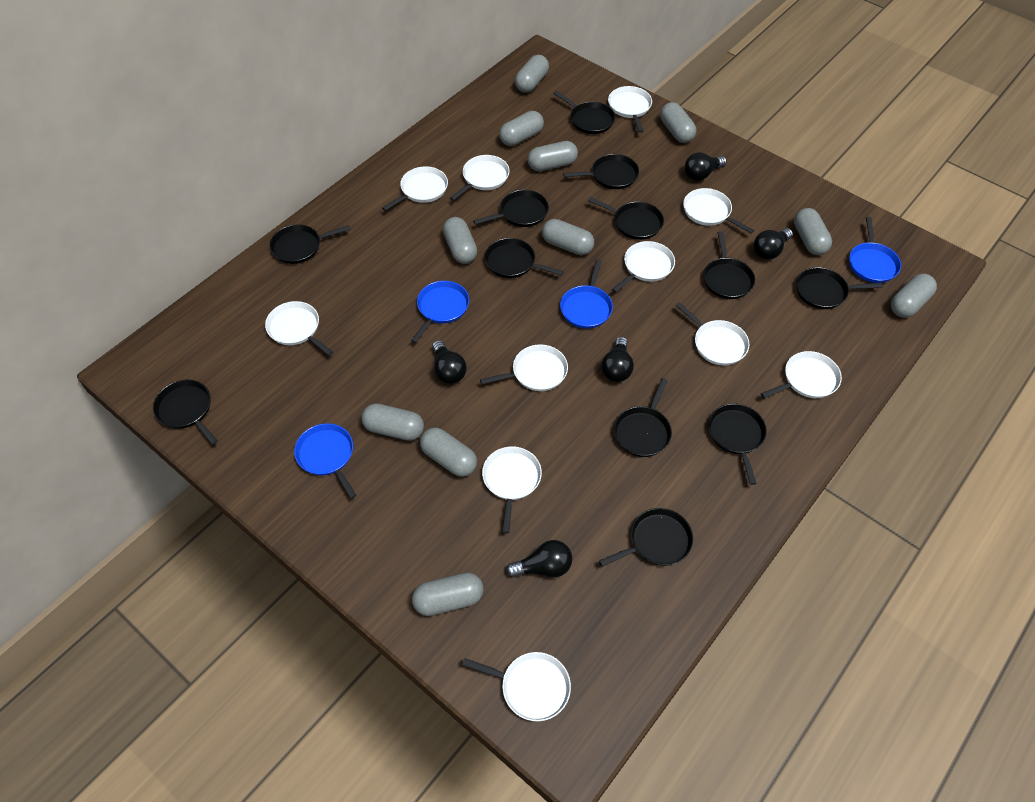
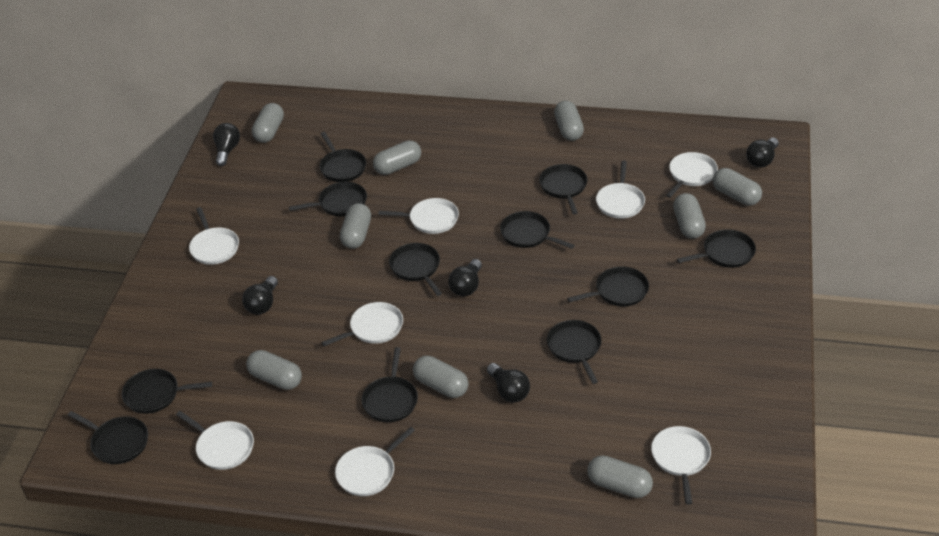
black pan: [153,380,218,445] [269,224,351,264] [473,190,549,227] [485,238,564,278] [553,91,615,134] [563,154,639,189] [588,197,664,240] [599,508,693,567] [614,378,672,457] [703,231,755,299] [708,404,767,485] [796,267,883,309] = 12 -> [67,411,148,464] [122,369,212,414] [289,182,367,217] [319,132,366,182] [361,347,418,422] [389,243,442,296] [500,211,575,249] [539,164,587,214] [547,320,602,384] [567,266,649,306] [677,229,756,268] = 11
blue pan: [294,423,357,499] [411,281,469,343] [560,259,613,329] [849,217,901,283] = 4 -> none = 0
grey capsule: [361,403,424,441] [412,573,484,616] [420,427,477,477] [443,217,477,264] [499,111,544,146] [515,55,549,93] [528,141,578,171] [542,219,594,255] [660,102,696,143] [794,208,832,255] [891,274,937,318] = 11 -> [246,350,302,390] [252,103,284,143] [340,203,371,249] [373,140,421,175] [413,356,469,398] [554,101,584,141] [587,455,653,498] [673,193,706,239] [713,168,762,206] = 9
white pan: [265,301,333,356] [382,166,448,211] [450,155,510,201] [462,652,571,721] [480,344,568,391] [482,447,542,533] [608,86,652,133] [612,241,675,293] [675,302,750,365] [683,188,754,234] [761,351,842,398] = 11 -> [176,411,254,470] [189,207,239,265] [321,302,403,346] [335,427,415,496] [378,198,459,234] [596,160,645,218] [651,426,711,504] [666,152,718,198] = 8

